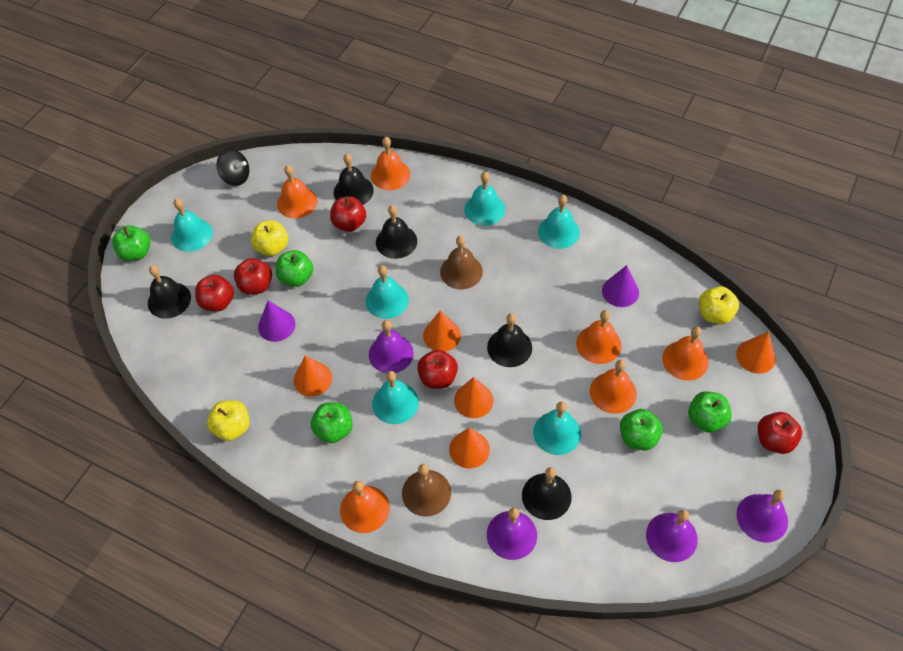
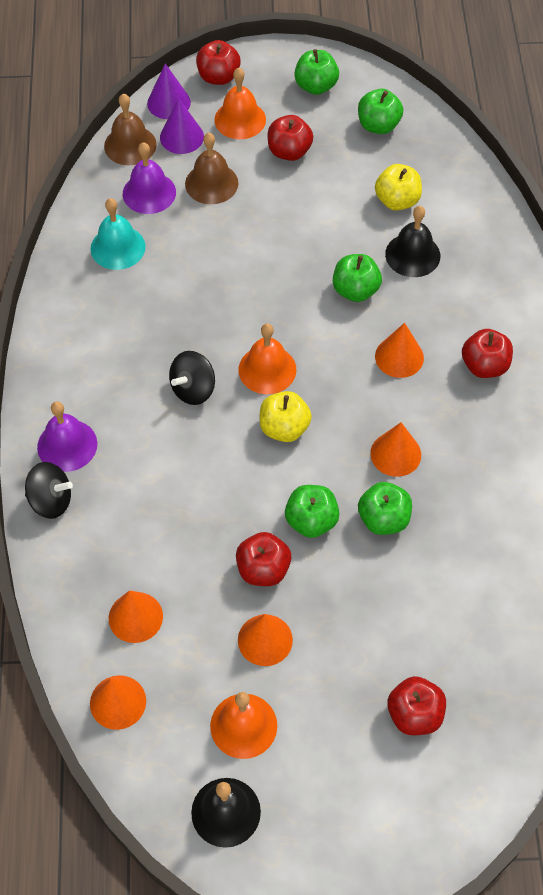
black bell: [148,265,191,319] [334,154,374,205] [376,205,417,259] [487,313,532,367] [522,467,572,520] = 5 -> [191,778,261,848] [385,206,440,277] = 2
black spinning top: [216,149,249,186] = 1 -> [25,462,73,519] [169,351,215,405] = 2
orange bell: [277,165,317,219] [340,481,390,533] [371,137,410,190] [576,310,622,364] [590,360,637,414] [662,326,709,381] = 6 -> [210,692,277,759] [214,67,266,139] [239,323,296,394] = 3
purple bell: [369,320,414,373] [487,507,537,560] [646,510,698,562] [736,489,788,543] = 4 -> [37,401,97,472] [123,142,176,214] = 2
turquoise bell: [171,198,213,252] [365,265,409,319] [372,371,419,424] [464,172,505,226] [533,402,581,455] [538,195,580,249] = 6 -> [91,198,146,270] = 1
yellow apple: [207,400,250,441] [251,220,288,256] [699,286,739,324] = 3 -> [259,391,312,442] [375,164,422,211] = 2

